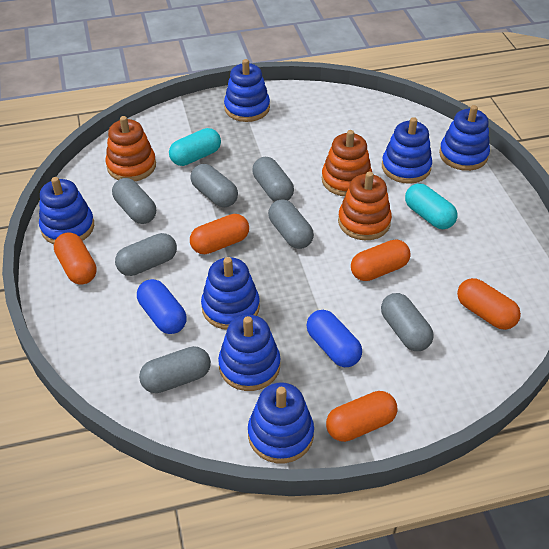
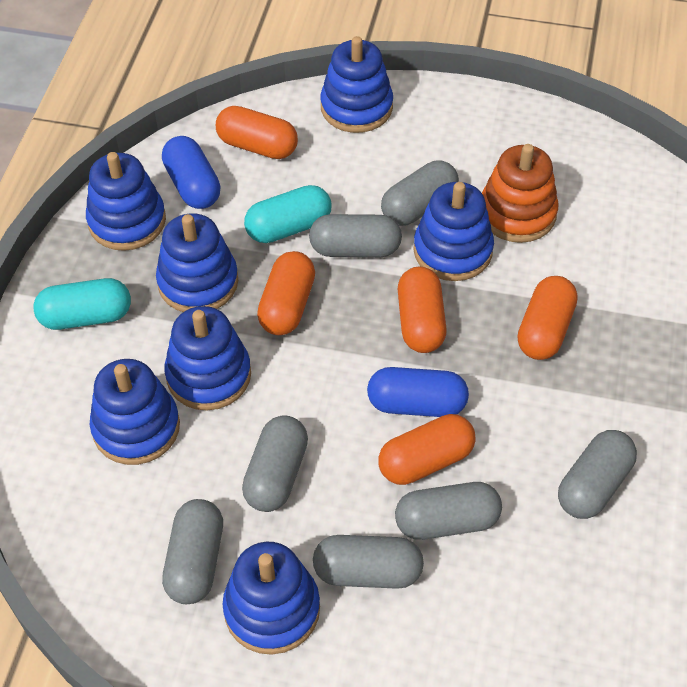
orange stacking toy: [106,116,156,181] [322,130,372,196] [338,172,392,240] = 3 -> [482,144,559,243] = 1

